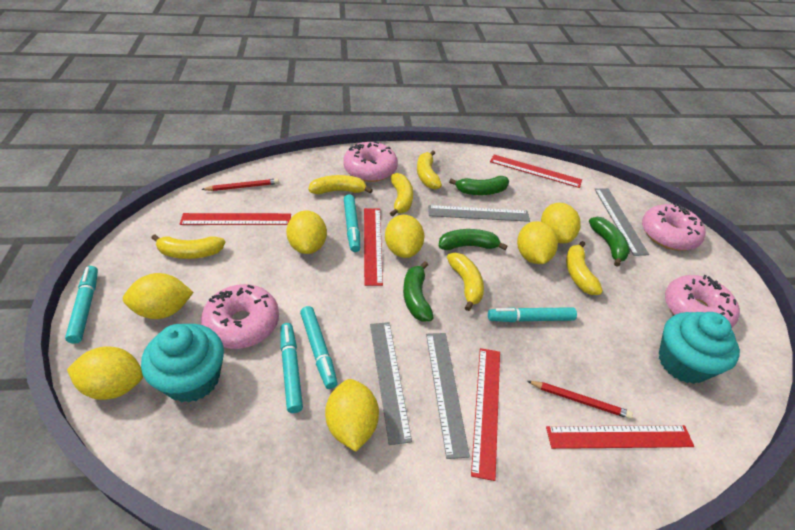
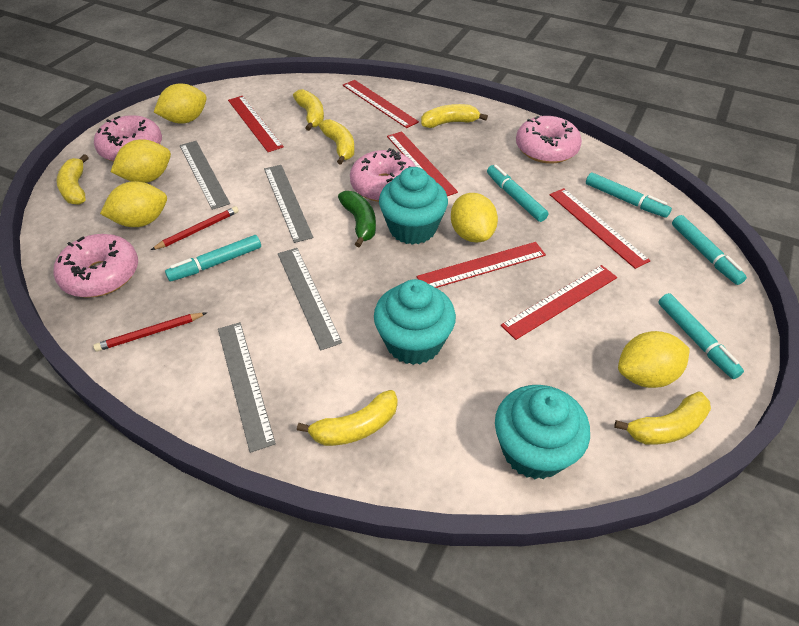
green banana: [403,262,434,321] [439,229,508,250] [449,176,509,195] [589,217,630,267] = 4 -> [338,191,376,247] = 1
red ruler: [180,213,291,225] [364,208,383,286] [471,348,500,481] [490,155,582,188] [546,425,694,449] = 5 -> [228,96,284,152] [343,80,419,128] [387,131,458,196] [417,242,546,288] [501,265,617,340] [550,188,651,269] = 6
turquoise cupcake: [141,324,224,403] [659,312,740,384] = 2 -> [374,279,456,365] [379,167,448,245] [495,385,590,479] = 3
yellow lemon: [67,347,143,400] [123,273,194,319] [286,210,327,254] [325,379,379,452] [385,215,424,258] [517,221,558,264] [541,203,581,243] = 7 -> [100,181,167,227] [111,139,171,183] [154,83,207,124] [451,193,498,243] [618,331,690,388] = 5

